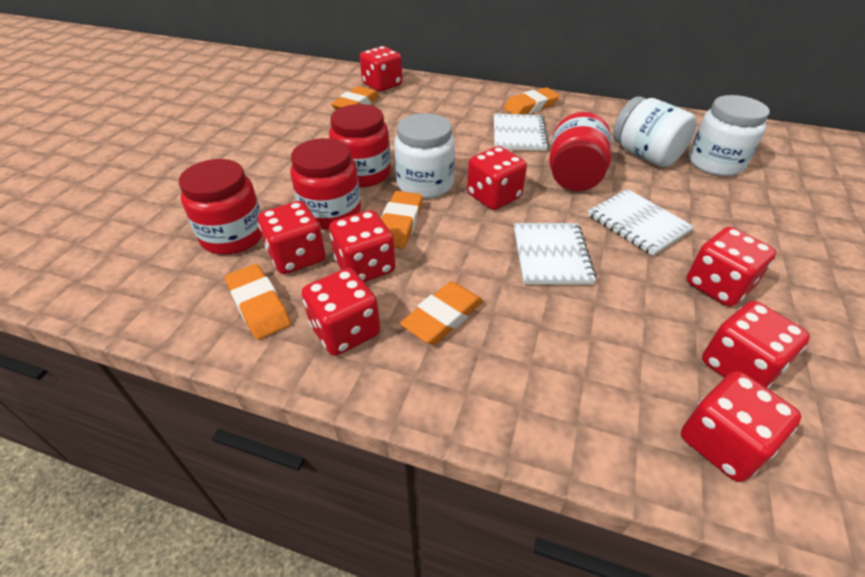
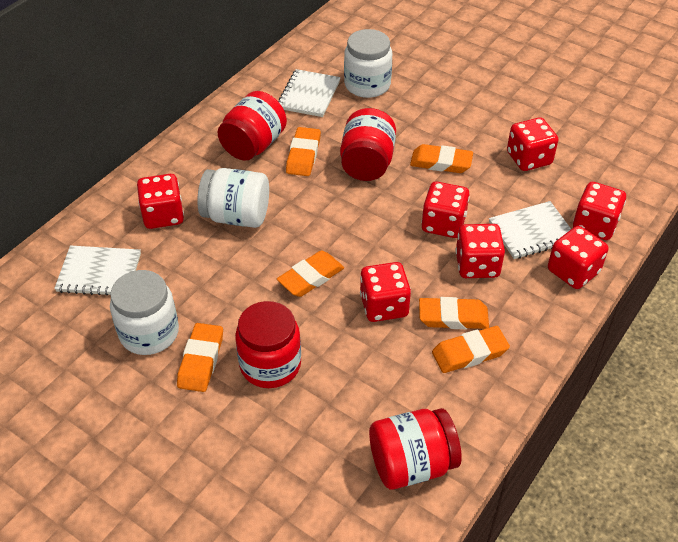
orange eraser: [225,264,291,340] [331,86,379,110] [382,191,423,249] [400,281,483,345] [503,87,560,114] = 5 -> [177,323,223,392] [277,250,344,297] [286,127,321,176] [410,144,473,173] [419,297,489,329] [432,326,510,373] = 6
red dice: [258,201,325,274] [302,268,380,356] [329,210,395,282] [360,46,402,92] [467,146,527,210] [681,371,801,482] [686,227,776,307] [702,301,810,389] = 8 -> [137,174,184,229] [360,262,411,322] [421,181,470,238] [455,224,505,278] [507,118,558,171] [548,226,608,289] [573,182,626,240] = 7

